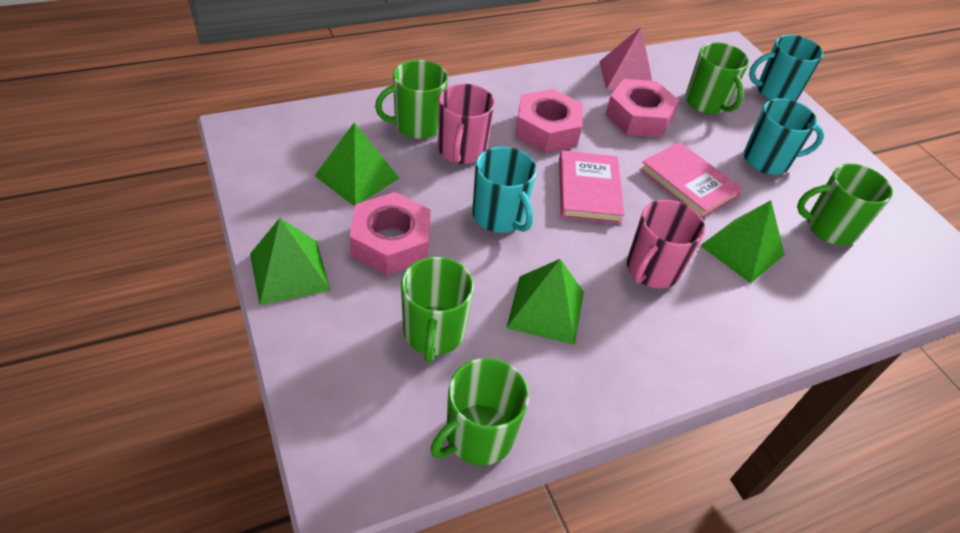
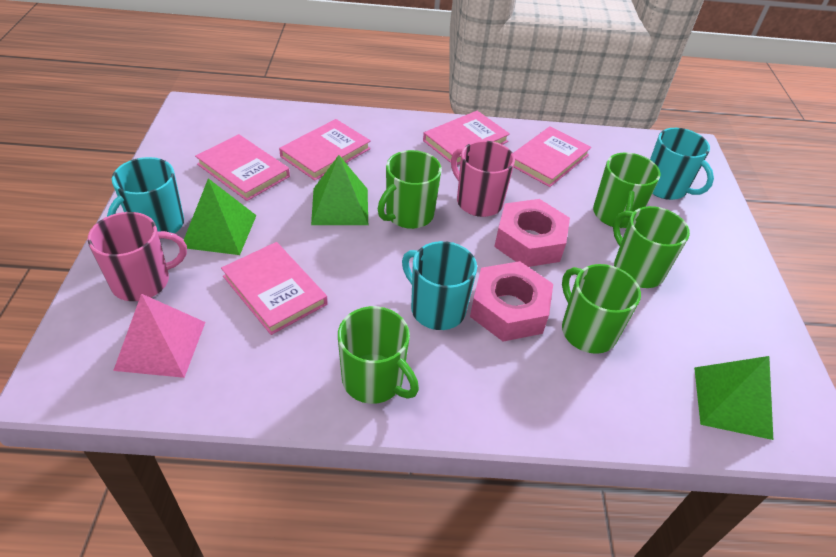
green pyramid: [250,218,331,305] [314,123,399,206] [506,259,584,345] [700,200,785,284] = 4 -> [184,178,257,255] [311,155,368,225] [694,356,773,440] = 3
pink book: [559,150,625,224] [640,142,743,219] = 2 -> [195,134,290,201] [221,242,327,335] [279,119,371,181] [423,111,510,165] [513,126,591,187] = 5
pink nut: [350,192,431,276] [515,89,583,153] [605,79,679,137] = 3 -> [470,261,553,342] [494,199,570,267] = 2

